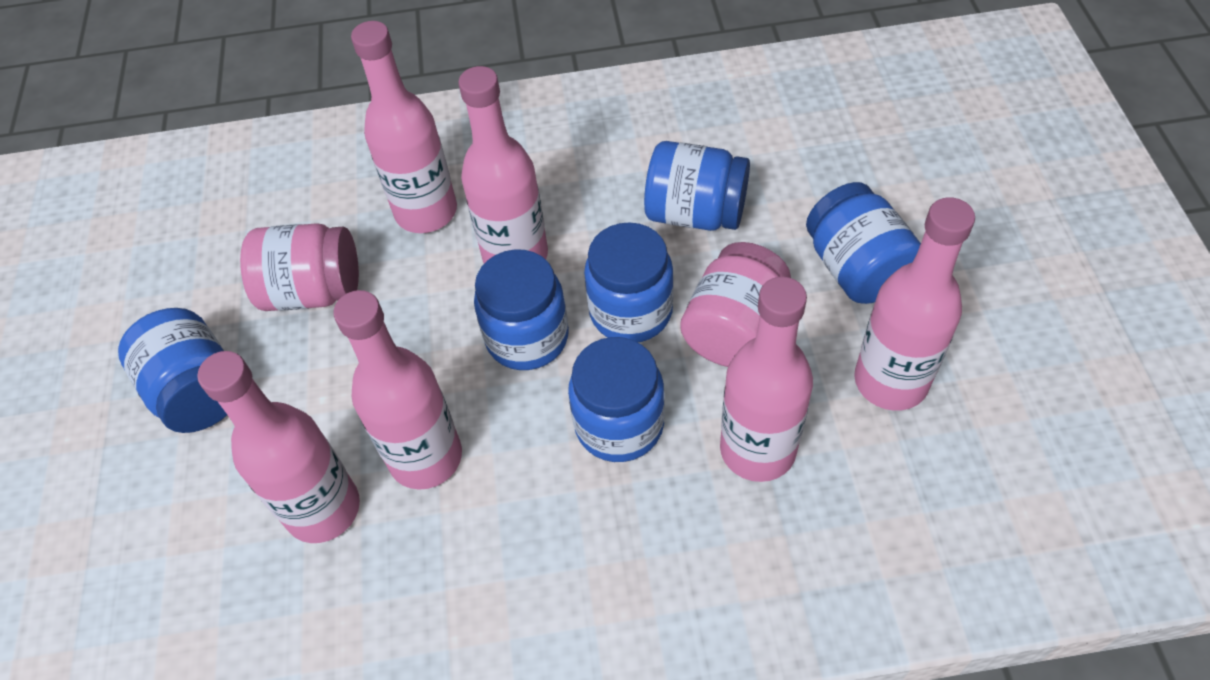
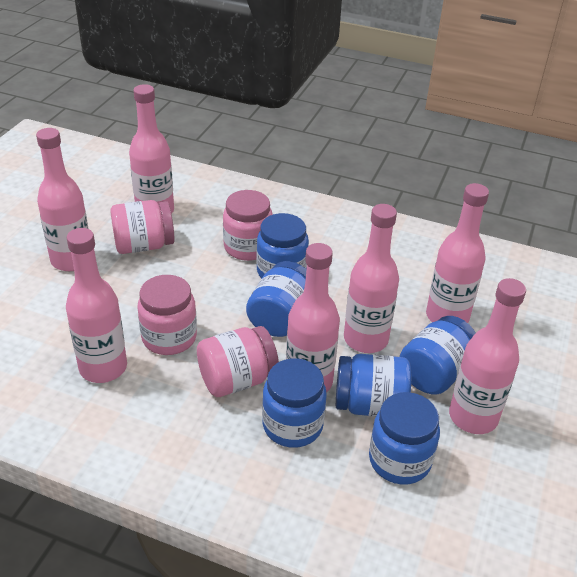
pink bottle: [197,351,360,543] [334,290,462,490] [351,21,457,233] [458,66,548,263] [720,277,813,482] [854,197,975,411] = 6 -> [36,128,89,271] [66,228,127,383] [129,84,174,214] [286,243,340,392] [344,204,399,353] [426,183,489,323] [449,278,526,434] = 7
pink jar: [240,224,359,311] [680,242,791,367] = 2 -> [110,200,175,254] [137,275,197,355] [197,326,279,397] [223,190,273,261] = 4

